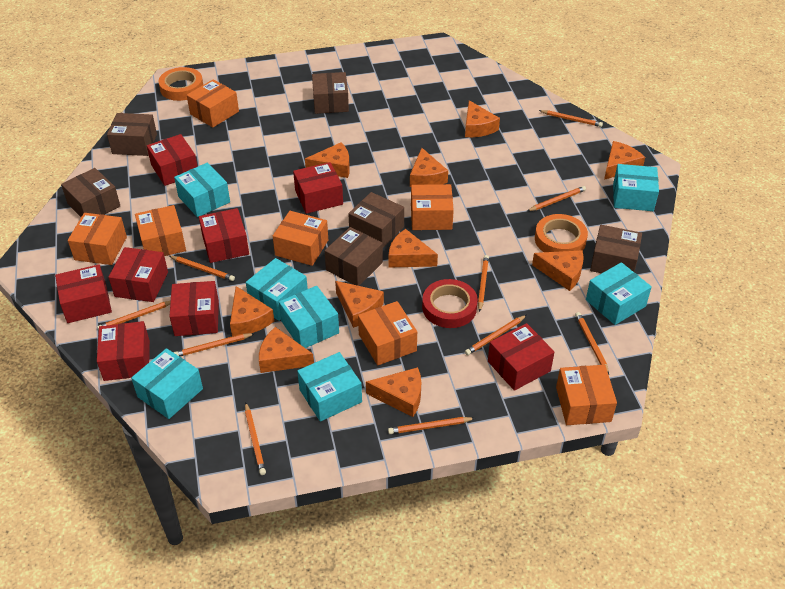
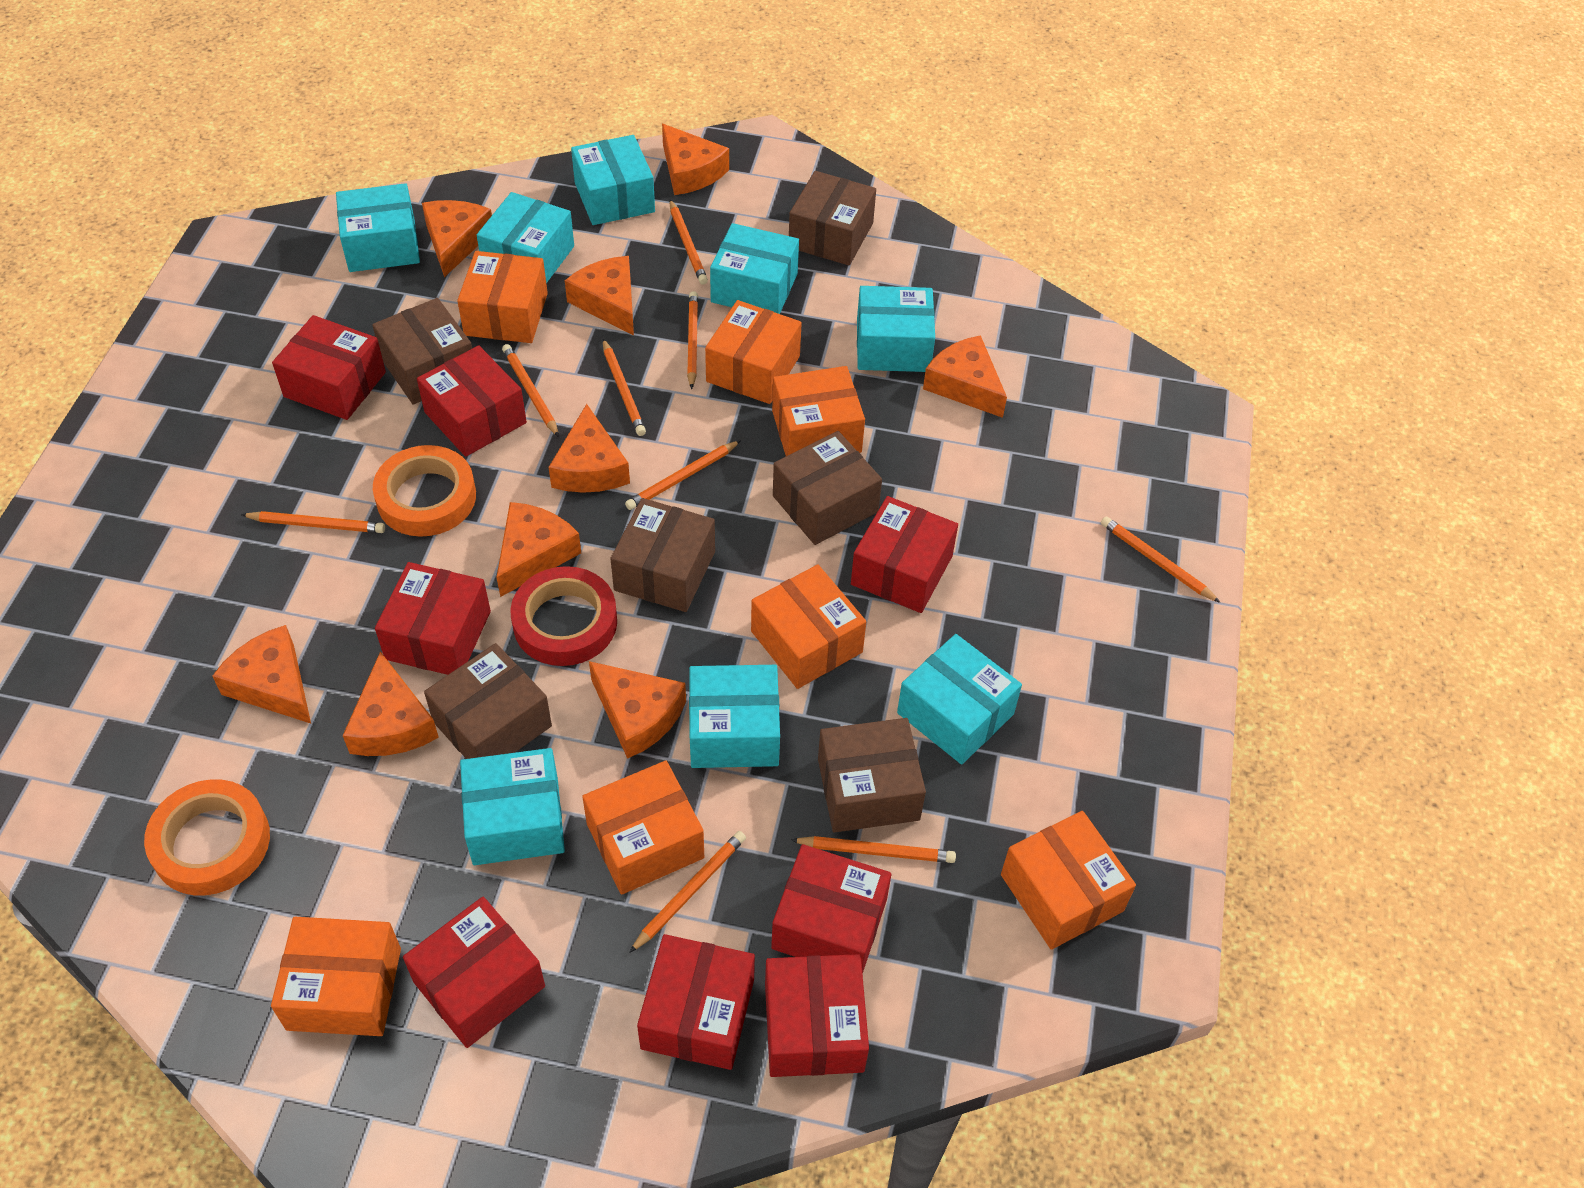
orange cheese: [230,286,274,336] [259,327,314,373] [305,142,350,178] [335,281,384,328] [366,367,421,417] [389,229,438,268] [410,148,448,187] [465,100,500,137] [532,250,584,291] [604,141,645,180] = 10 -> [212,625,311,723] [343,652,439,756] [422,200,492,277] [496,502,581,597] [549,404,630,493] [565,256,634,335] [589,661,686,759] [662,124,729,195] [923,335,1007,418] = 9
orange pencil: [97,301,171,330] [169,256,235,281] [173,333,255,357] [245,402,266,475] [388,417,475,434] [465,315,527,355] [478,255,489,312] [527,186,586,211] [539,110,603,127] [575,312,609,374] = 10 -> [241,511,385,533] [502,344,559,437] [603,339,646,436] [625,440,741,510] [629,831,746,953] [670,200,708,285] [687,291,698,389] [791,836,956,863] [1101,516,1221,603] = 9
turquoise box: [131,348,203,419] [174,163,230,217] [246,258,308,321] [279,286,339,348] [297,352,362,421] [586,262,652,325] [613,164,659,211] = 7 -> [336,183,420,272] [460,748,565,865] [477,192,574,283] [571,135,655,225] [689,665,780,768] [710,223,799,314] [857,286,935,372] [897,634,1022,764] = 8

